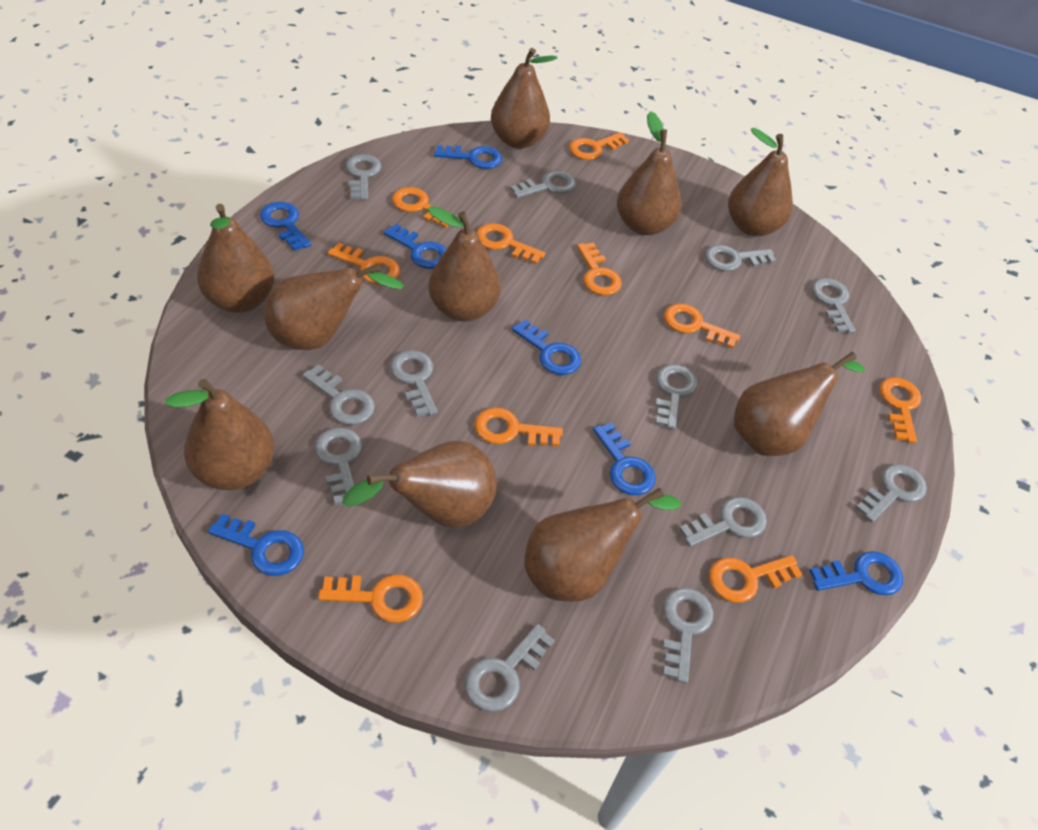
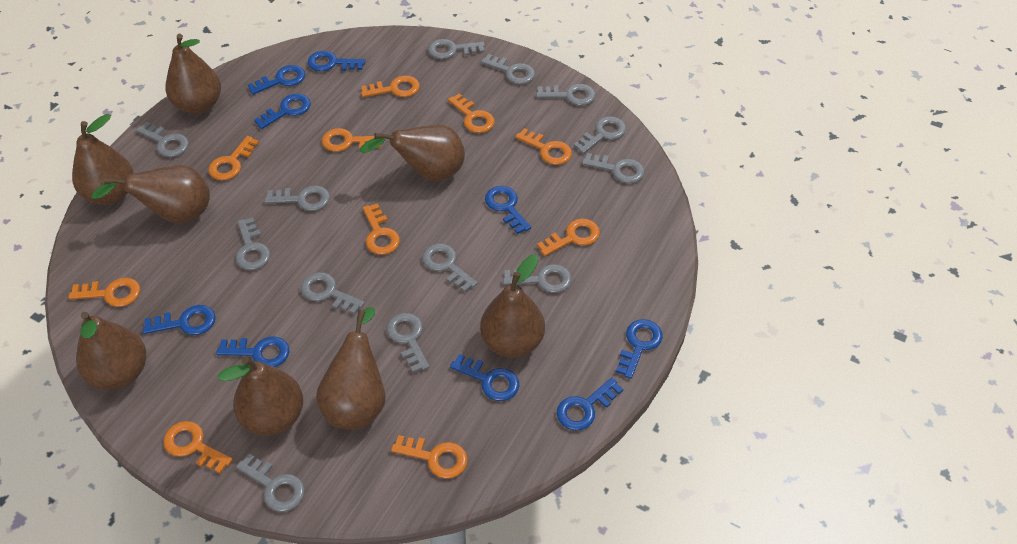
blue key: [208,514,304,576] [260,202,311,251] [384,224,446,269] [434,145,502,169] [512,319,581,375] [593,422,656,495] [809,551,903,595] = 7 -> [143,305,216,335] [216,337,289,367] [248,65,305,95] [254,94,311,129] [308,51,365,71] [450,354,519,401] [485,186,531,234] [557,378,623,431] [616,319,663,379] = 9
brown pear: [166,379,275,490] [197,204,274,313] [264,264,404,350] [342,441,497,528] [427,206,501,322] [491,48,557,149] [524,488,681,602] [617,111,681,235] [728,128,793,236] [734,352,865,456] = 10 -> [72,114,133,205] [76,312,146,390] [91,165,210,224] [165,34,221,114] [218,357,303,436] [316,307,386,429] [359,125,465,181] [480,254,545,358] = 8
grey key: [302,364,375,425] [315,427,362,505] [346,154,381,200] [390,350,438,417] [465,624,555,712] [510,170,576,198] [655,364,698,430] [662,588,714,683] [679,497,767,547] [705,245,776,271] [812,278,856,333] [856,464,927,523] = 12 -> [136,122,189,157] [236,218,270,270] [236,453,305,512] [265,186,330,211] [301,272,365,315] [387,313,429,373] [422,243,477,292] [428,39,485,59] [481,54,535,84] [503,264,572,293] [536,84,596,106] [574,116,626,154] [582,153,644,183] = 13

